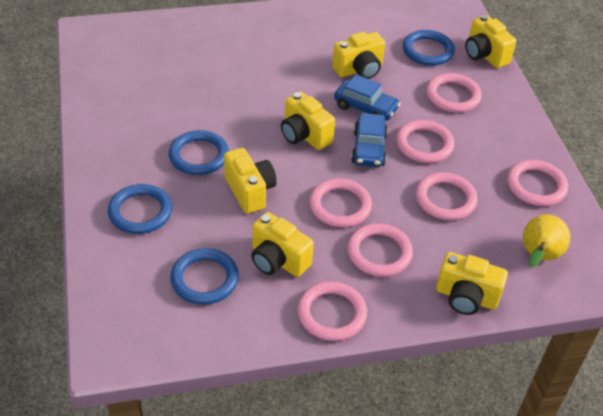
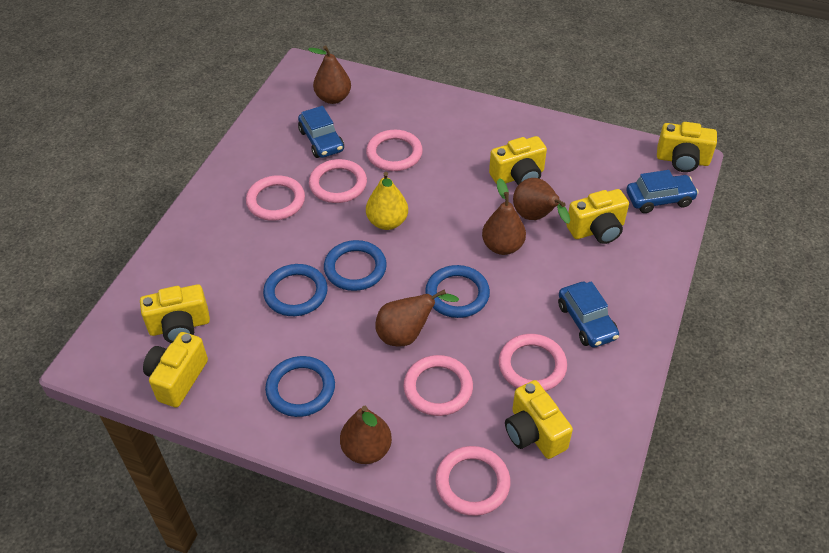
blue car: [334,75,401,120] [351,113,388,167] = 2 -> [298,106,344,158] [558,281,619,348] [626,170,699,213] = 3
brown pear: none = 0 -> [308,46,351,104] [340,406,392,464] [375,289,459,347] [482,178,526,255] [513,178,570,224] = 5
pink ring: [298,281,367,341] [309,179,372,227] [347,223,413,277] [396,120,454,163] [416,172,477,220] [427,73,482,112] [507,160,568,206] = 7 -> [246,175,305,221] [309,159,367,203] [366,130,423,171] [404,355,473,416] [435,446,510,516] [499,334,567,391] = 6

